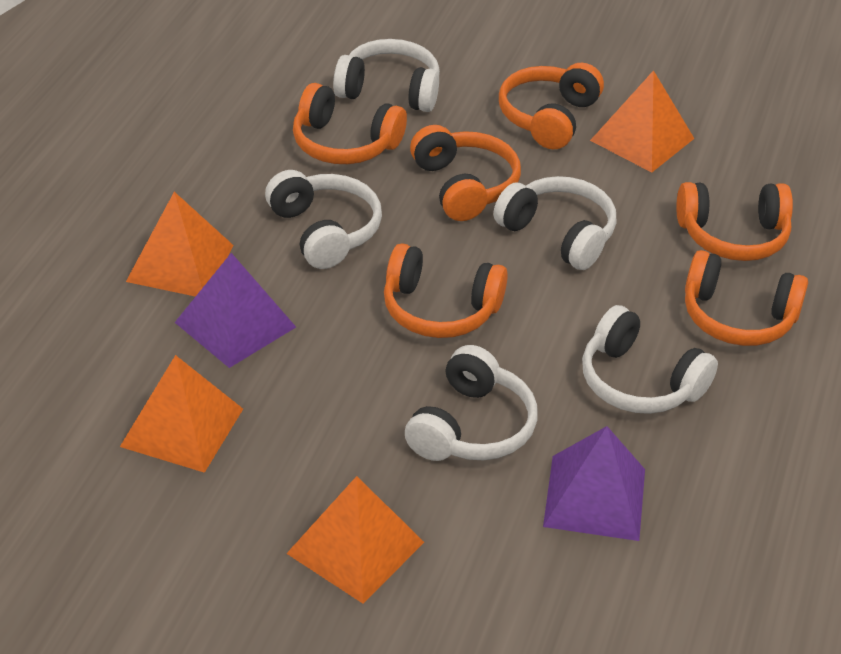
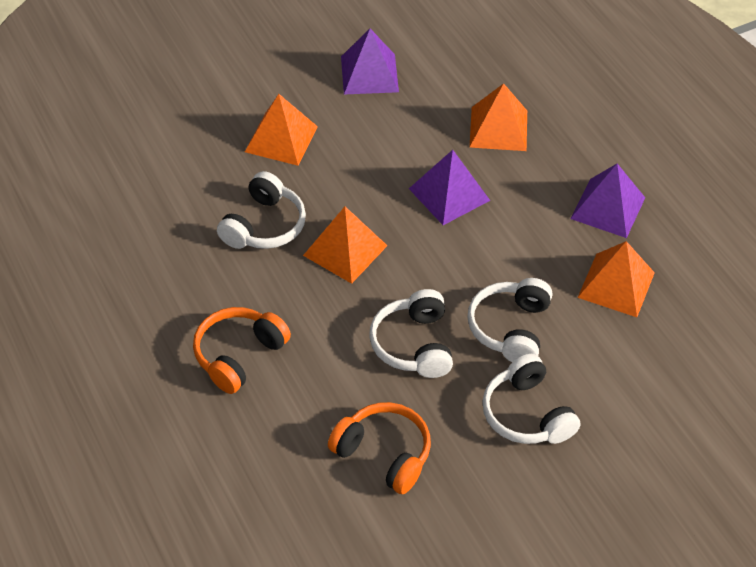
orange headphones: [293,83,407,164] [384,243,508,338] [410,125,521,221] [499,63,604,149] [676,182,793,261] [685,250,808,346] = 6 -> [193,307,291,394] [328,402,431,494] = 2
purple pyramid: [174,253,296,368] [543,426,645,541] = 2 -> [341,29,399,94] [409,150,490,225] [570,164,645,238] = 3
white headphones: [265,170,382,269] [333,39,440,112] [405,345,538,461] [493,176,617,270] [582,305,718,414] = 5 -> [217,171,306,249] [369,289,453,378] [468,278,552,362] [482,354,580,444] = 4

